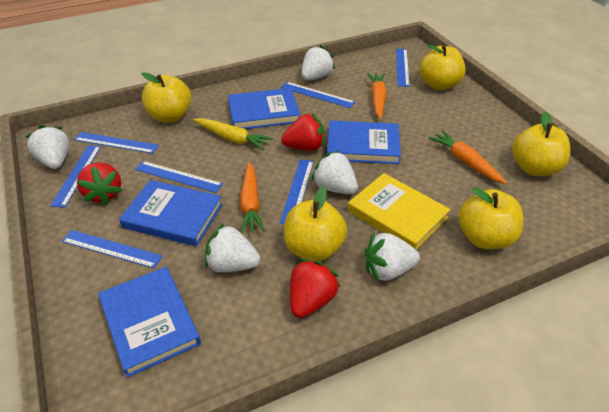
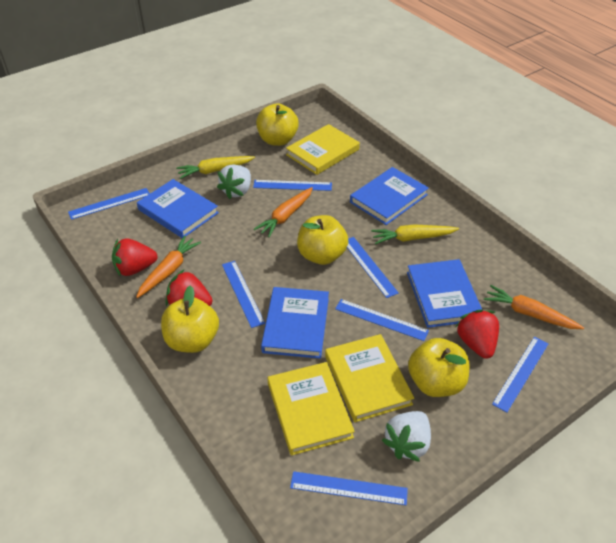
white strawberry: [25,125,69,169] [205,224,260,273] [302,45,335,80] [311,150,358,194] [365,233,420,282] = 5 -> [217,164,251,199] [382,411,431,462] = 2
yellow apple: [141,72,191,123] [284,187,347,261] [420,44,466,90] [458,187,524,249] [512,112,570,176] = 5 -> [161,285,219,353] [256,103,299,146] [297,215,348,265] [408,338,469,397] = 4
yellow book: [348,173,451,250] = 1 -> [268,362,355,456] [286,124,360,175] [325,334,414,422] = 3
yellow carrot: [193,118,273,150] = 1 -> [176,156,255,179] [371,224,459,244] = 2

